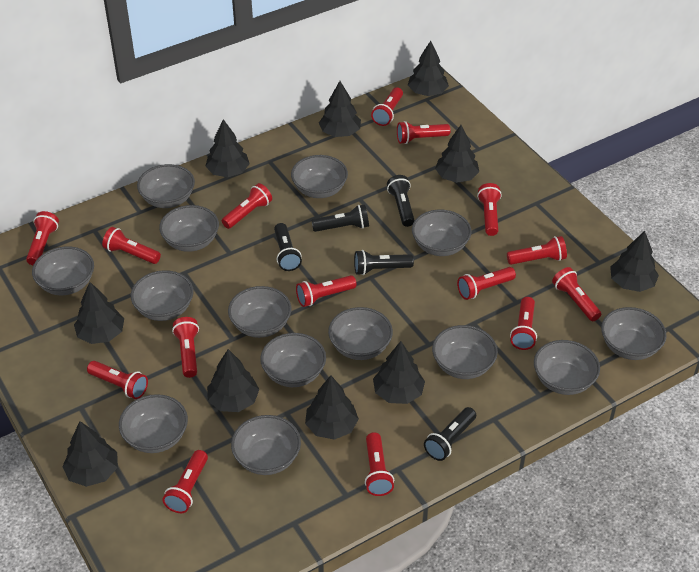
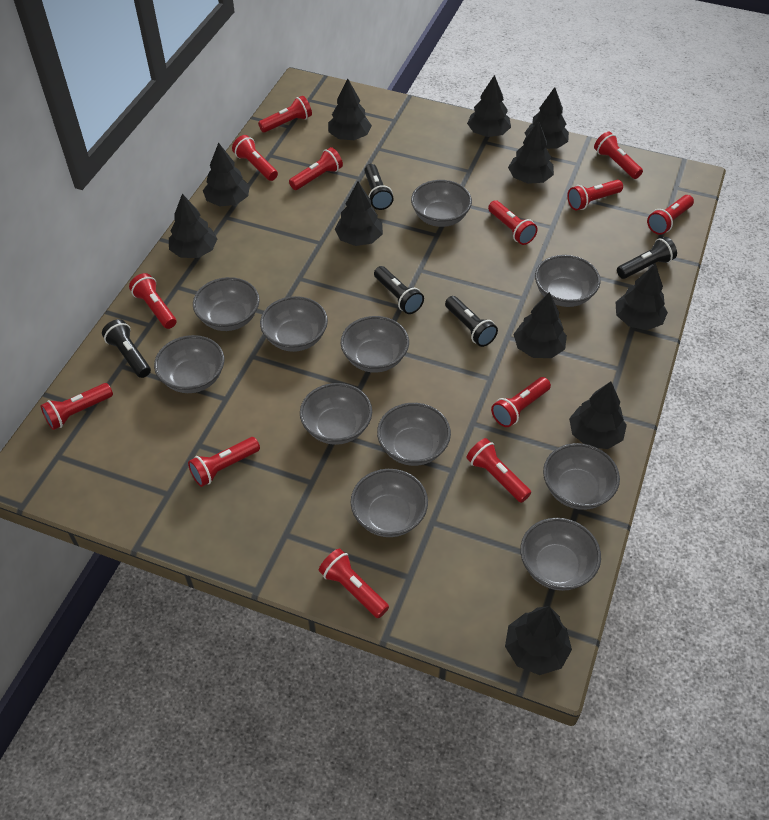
black tree: [62,421,118,487] [74,282,124,344] [205,119,250,177] [207,349,260,412] [305,375,359,440] [319,81,361,137] [373,341,425,404] [408,41,449,96] [435,125,479,183] [610,231,659,292] = 10 -> [169,194,218,258] [203,143,250,206] [328,79,372,140] [335,182,383,246] [467,75,511,137] [505,606,572,675] [508,121,554,184] [513,292,567,358] [525,87,569,149] [569,382,627,449] [616,263,668,330] = 11
grey bowl: [32,246,94,295] [119,394,188,453] [131,270,194,321] [137,164,195,208] [159,205,219,252] [228,286,291,338] [231,415,301,475] [260,333,326,387] [291,155,348,198] [328,307,393,360] [412,210,472,256] [432,325,498,379] [534,340,600,395] [601,307,667,360] = 14 -> [154,335,224,393] [193,277,259,331] [260,296,328,352] [300,383,372,445] [341,316,409,373] [351,469,428,537] [377,403,451,466] [411,180,472,227] [520,518,601,591] [535,255,600,307] [543,443,620,510] = 11
red flashlight: [26,211,59,265] [87,361,148,399] [102,227,161,264] [163,450,208,513] [172,317,199,378] [222,183,272,229] [296,275,356,307] [365,432,394,496] [371,87,403,126] [397,121,450,144] [457,267,516,300] [477,183,502,236] [507,236,567,265] [510,297,537,350] [552,267,601,322] = 15 -> [41,383,113,430] [129,273,176,329] [188,437,260,487] [232,135,278,181] [258,96,312,133] [289,147,343,190] [319,549,389,618] [466,438,531,503] [488,200,538,245] [491,377,551,427] [567,180,623,211] [594,131,643,179] [647,195,694,235] = 13

